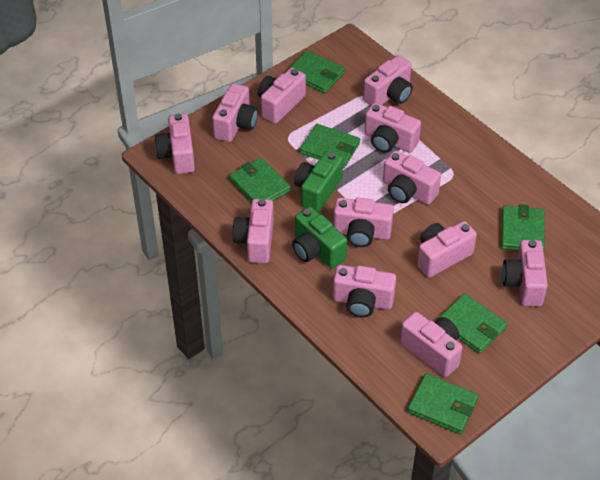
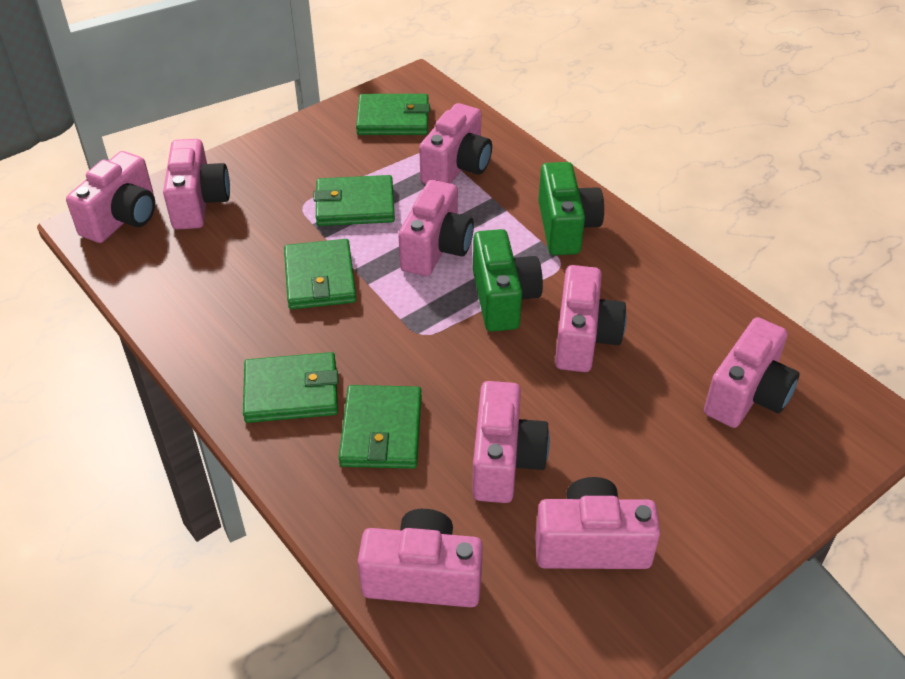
green wallet: [229,158,291,202] [287,50,345,93] [300,124,360,168] [408,373,479,434] [438,294,507,354] [501,204,545,252] = 6 -> [243,352,339,423] [284,239,356,309] [313,175,395,226] [339,385,422,469] [356,94,430,135] = 5
pink camera: [155,113,195,174] [212,83,258,142] [232,199,274,263] [258,68,306,124] [333,197,394,247] [333,265,396,318] [363,55,413,106] [365,103,421,153] [383,151,441,205] [400,312,463,377] [417,221,477,278] [502,240,548,306] = 12 -> [66,151,155,243] [163,139,230,229] [358,509,483,607] [399,180,474,276] [419,103,492,184] [472,381,550,503] [535,477,660,569] [555,265,627,372] [704,317,800,428] = 9

